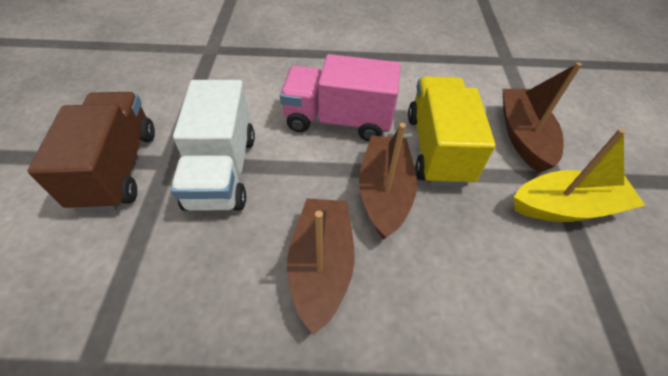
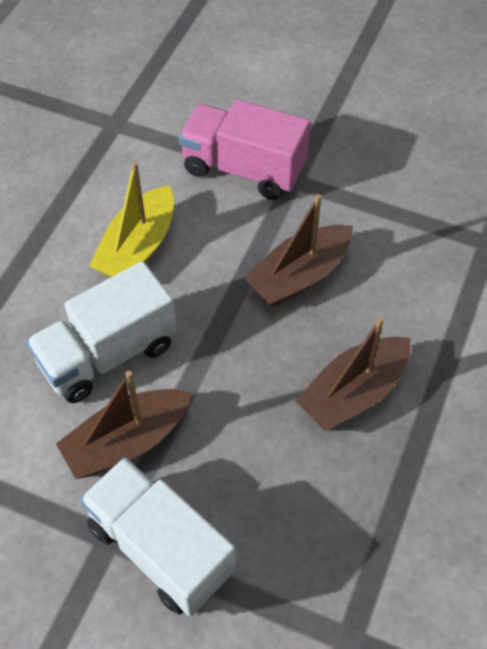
brown truck: [28,92,155,212] = 1 -> none = 0
white truck: [171,80,255,211] = 1 -> [26,261,177,403] [80,457,236,616] = 2
yellow truck: [408,76,496,186] = 1 -> none = 0

